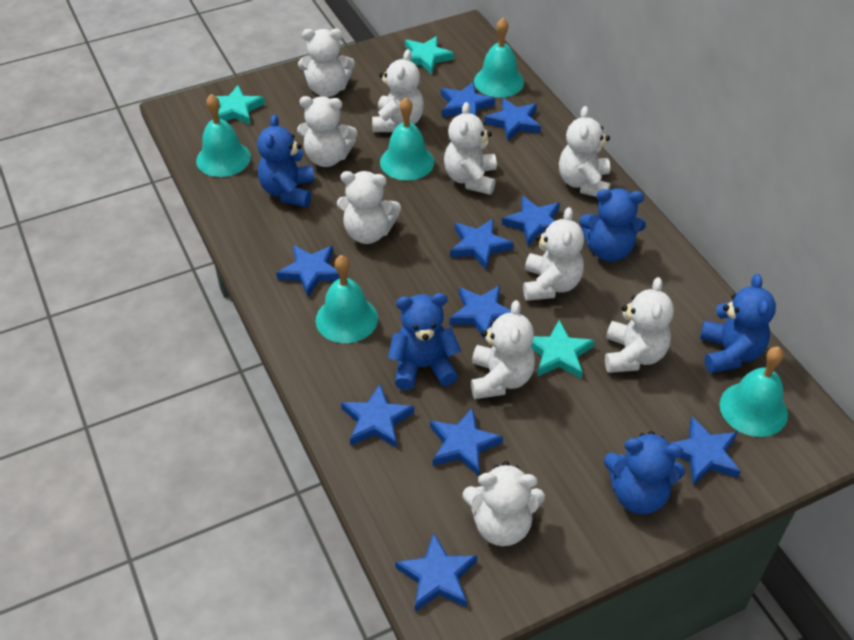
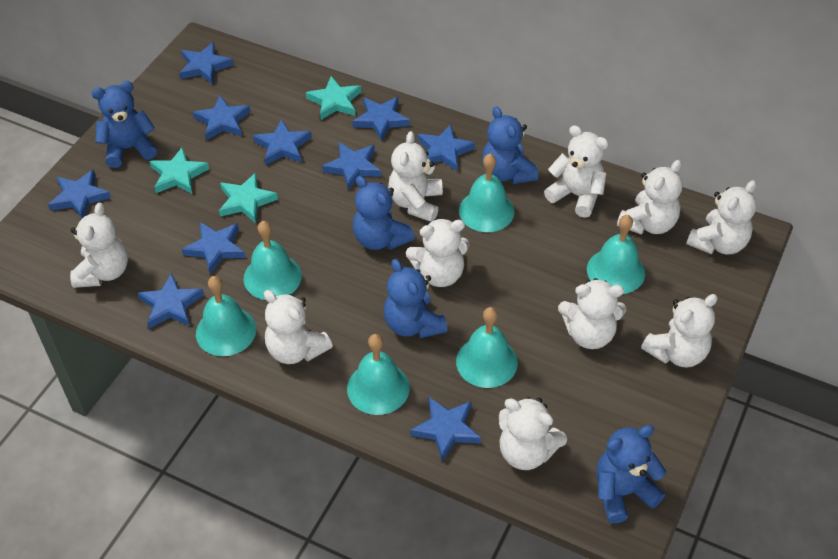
turquoise bell: [196,94,251,177] [316,255,378,343] [380,97,434,180] [474,18,524,98] [720,347,788,437] = 5 -> [196,276,256,356] [243,221,302,300] [347,334,410,415] [456,307,518,388] [459,154,514,232] [587,215,645,294] = 6

